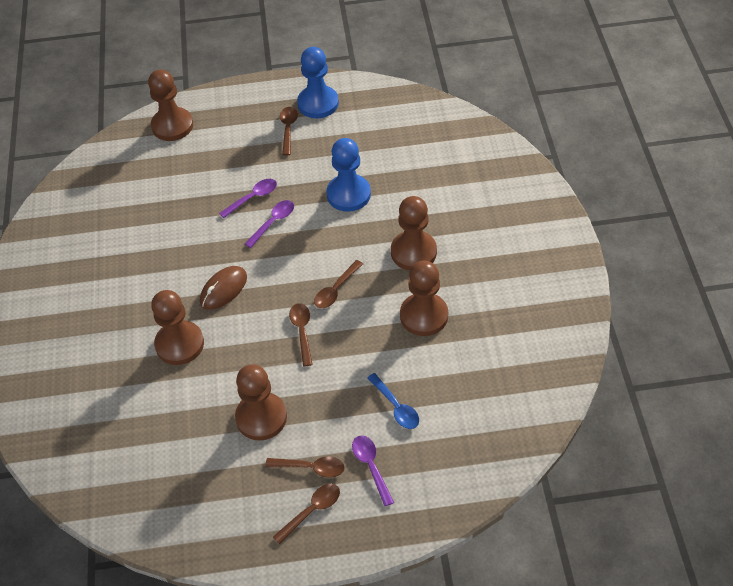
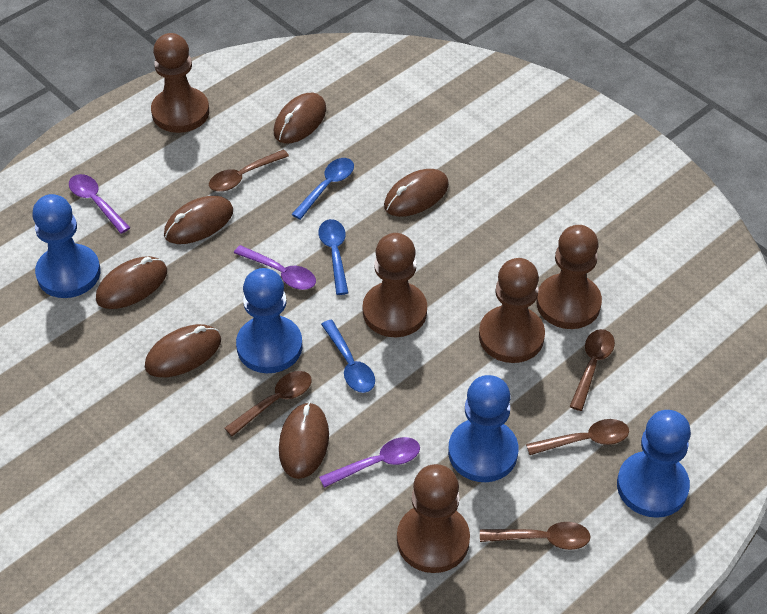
blue pawn: [297,47,339,118] [326,138,371,212] = 2 -> [32,194,101,298] [236,268,303,373] [448,375,518,482] [617,410,691,518] = 4
blue spoon: [367,373,419,429] = 1 -> [291,158,354,220] [319,219,349,295] [321,320,375,393] = 3
brown mouse: [200,266,247,310] = 1 -> [96,256,167,309] [145,324,221,377] [164,196,233,244] [274,93,326,144] [279,402,329,479] [384,169,449,217] = 6

